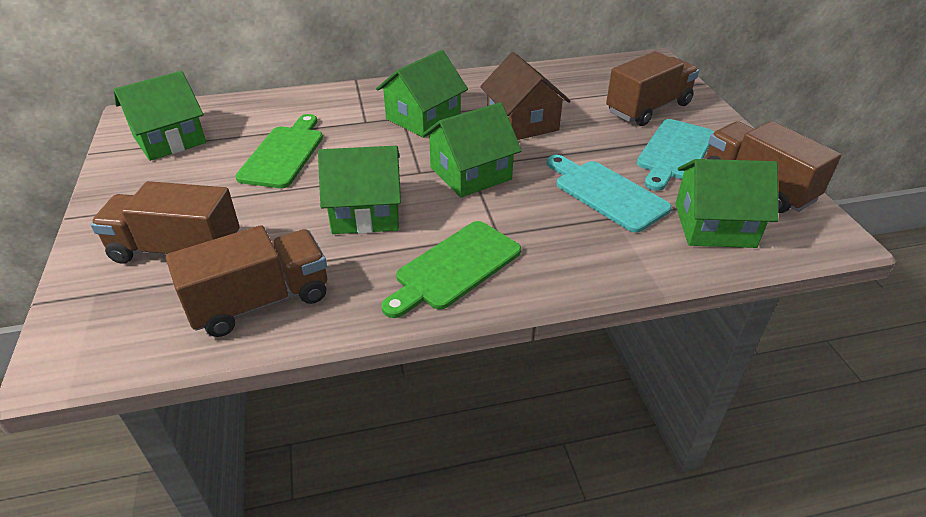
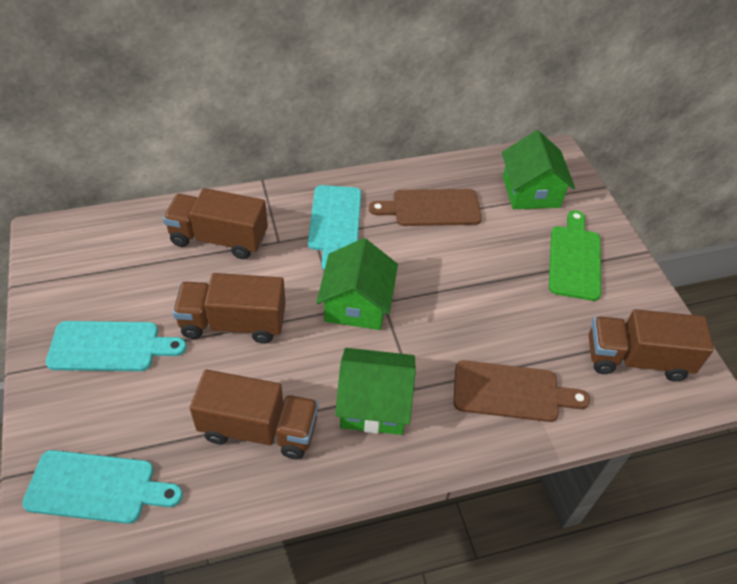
brown cutting board: none = 0 -> [369,189,482,226] [454,360,590,422] = 2
brown house: [480,52,571,140] = 1 -> none = 0
green cutting board: [235,114,323,188] [381,221,521,318] = 2 -> [549,210,601,301] = 1
green house: [113,71,206,161] [318,146,401,234] [376,50,468,138] [422,102,522,198] [675,159,778,248] = 5 -> [316,238,398,330] [335,348,416,435] [502,130,575,209] = 3
turquoise cutting board: [547,155,672,233] [637,119,714,191] = 2 -> [22,450,183,524] [46,321,186,371] [308,185,361,270] = 3

